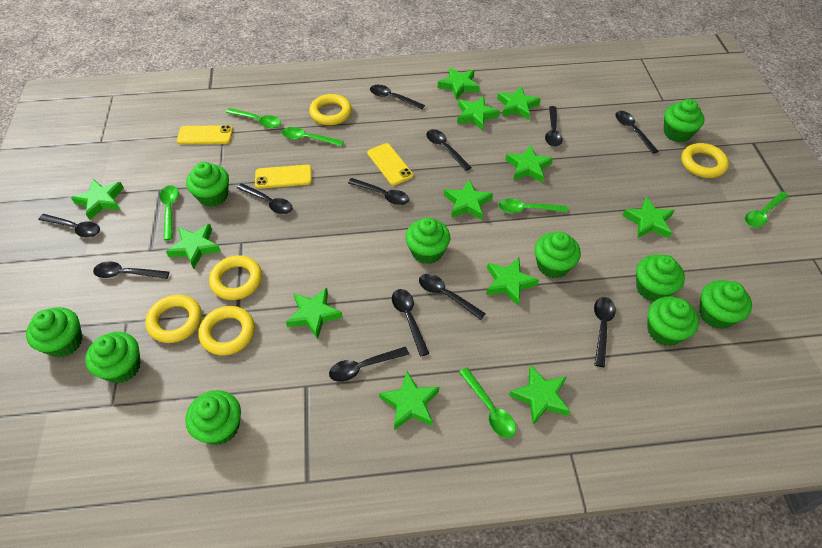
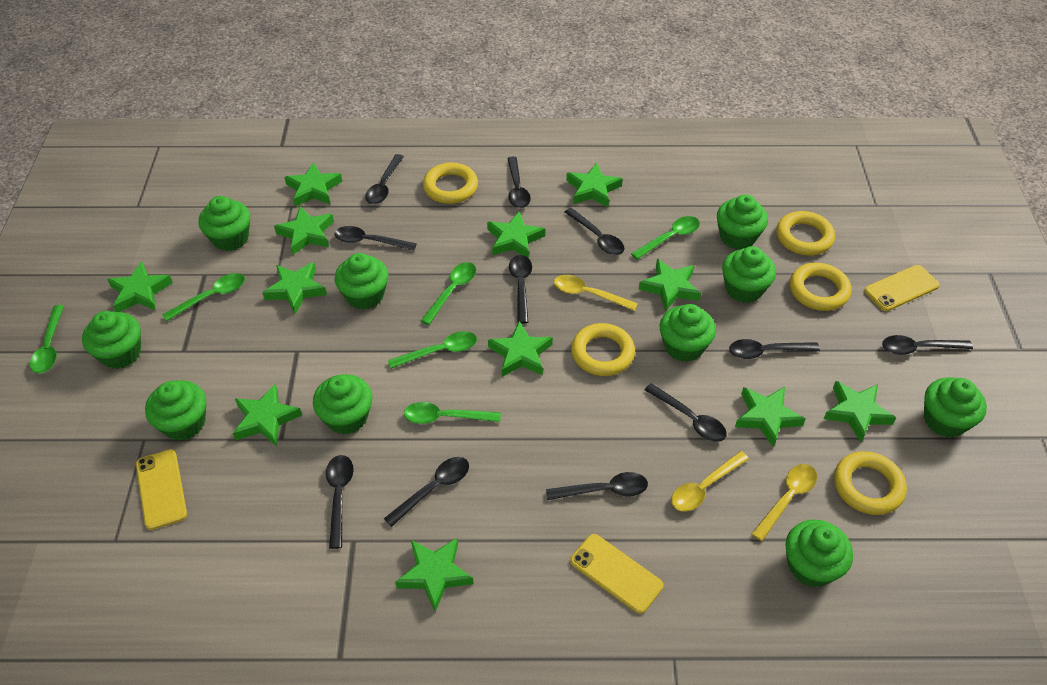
black spoon: [39,214,100,237] [93,261,169,279] [237,183,293,214] [329,346,409,382] [348,178,409,205] [370,85,425,110] [392,289,429,357] [419,274,486,320] [427,129,472,171] [545,106,563,147] [594,297,616,367] [616,111,658,154] = 12 -> [326,455,354,549] [334,226,417,251] [365,154,404,204] [384,457,469,527] [507,157,531,208] [509,255,532,324] [546,472,648,500] [565,208,624,255] [645,383,727,442] [729,339,820,359] [882,335,973,355] = 11
yellow spoon: none = 0 -> [554,275,638,311] [671,451,749,512] [752,464,817,541] = 3

